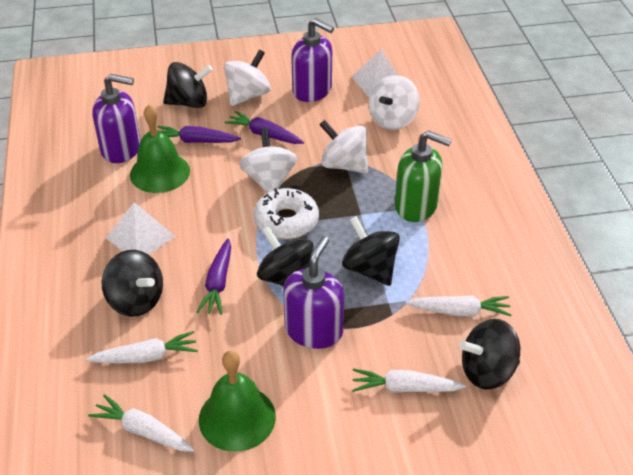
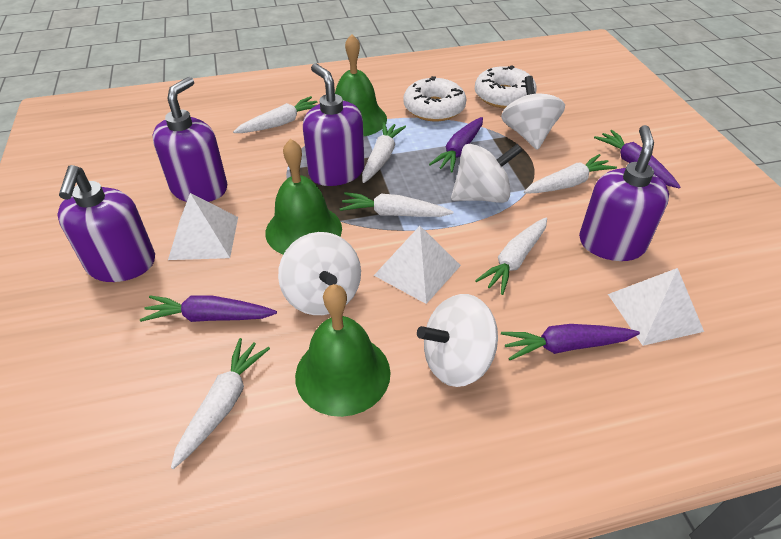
black spinning top: [101,250,163,317] [163,62,213,108] [257,226,314,286] [342,216,400,286] [459,319,520,390] = 5 -> none = 0
green bell: [130,105,190,193] [199,350,276,452] = 2 -> [265,139,342,255] [295,284,390,417] [335,34,387,137] = 3
green soap dispenser: [395,130,452,222] = 1 -> none = 0
purple carrot: [157,126,241,143] [196,238,231,315] [225,111,304,144] = 3 -> [140,295,277,322] [429,117,483,172] [501,324,640,360] [594,130,680,188] = 4
purple soap dispenser: [92,74,141,163] [283,236,344,349] [291,18,334,102] = 3 -> [57,165,155,282] [152,77,227,202] [303,63,365,186] [579,125,669,261] = 4
white carrot: [86,331,198,363] [88,394,195,452] [352,368,466,393] [405,295,512,316] = 4 -> [171,338,270,469] [233,96,317,133] [340,192,453,217] [362,122,406,183] [475,218,547,295] [524,154,617,193] = 6
white donut: [254,188,319,239] = 1 -> [403,76,466,122] [475,65,537,108] = 2
white pyramid: [106,202,176,255] [352,49,398,98] = 2 -> [168,193,238,260] [374,226,461,304] [608,268,704,346] = 3

